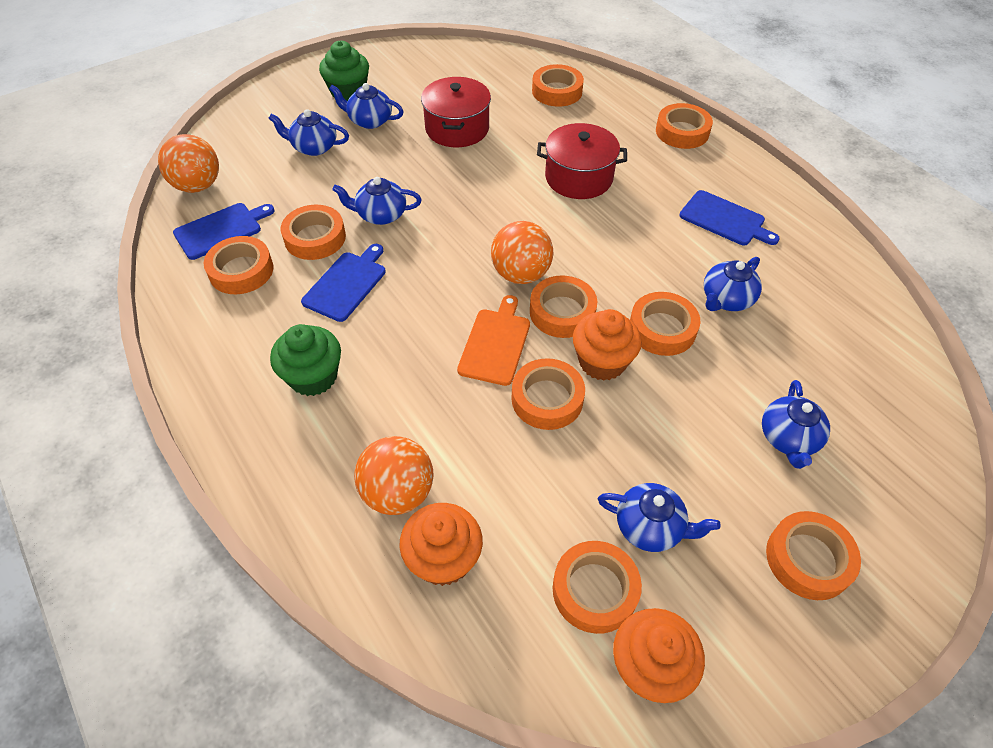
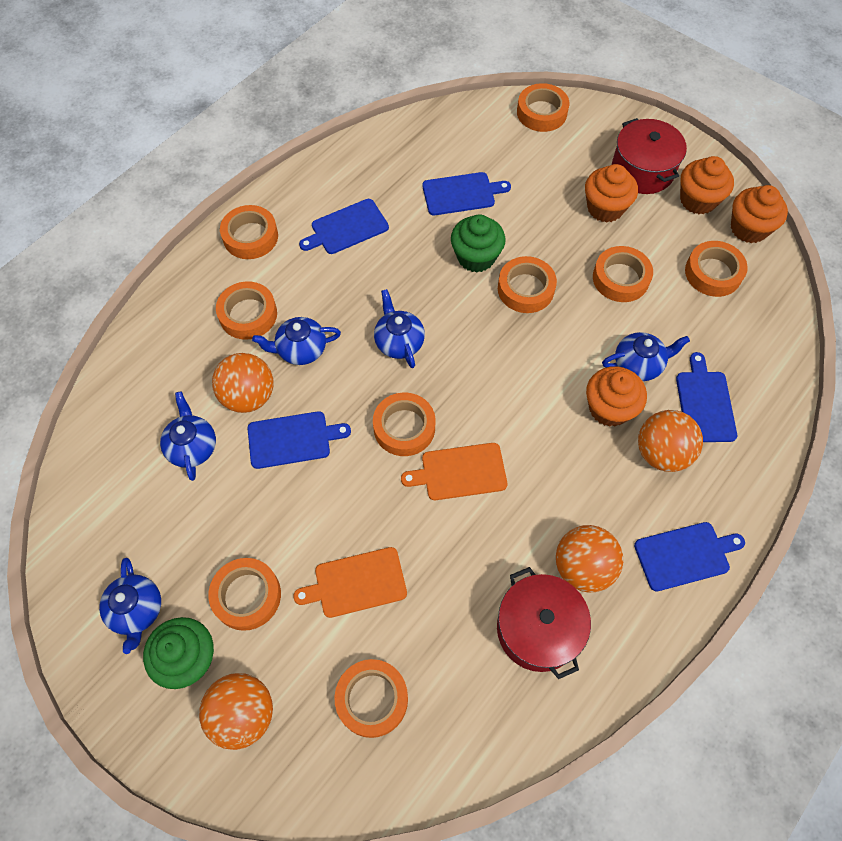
blue cutting board: [173,203,275,260] [301,244,386,322] [679,190,780,246] = 3 -> [247,411,351,469] [299,199,389,254] [422,172,511,215] [634,522,745,591] [676,352,737,442] = 5
blue teapot: [268,109,349,156] [329,83,404,129] [332,177,422,225] [598,483,721,552] [704,257,762,311] [762,380,830,469] = 6 -> [99,558,161,654] [160,391,216,481] [252,317,341,365] [374,289,425,368] [602,332,690,381] = 5
orange ball: [158,134,219,193] [354,436,433,515] [491,221,553,284] = 3 -> [199,673,273,750] [212,353,274,413] [556,525,623,592] [638,410,703,472] = 4
orange cupcake: [399,503,483,586] [573,309,642,381] [613,608,705,703] = 3 -> [585,164,638,222] [586,366,647,427] [680,156,734,215] [731,185,788,243] = 4
orange cutting board: [457,295,530,386] = 1 -> [293,547,407,618] [401,443,507,500] = 2

